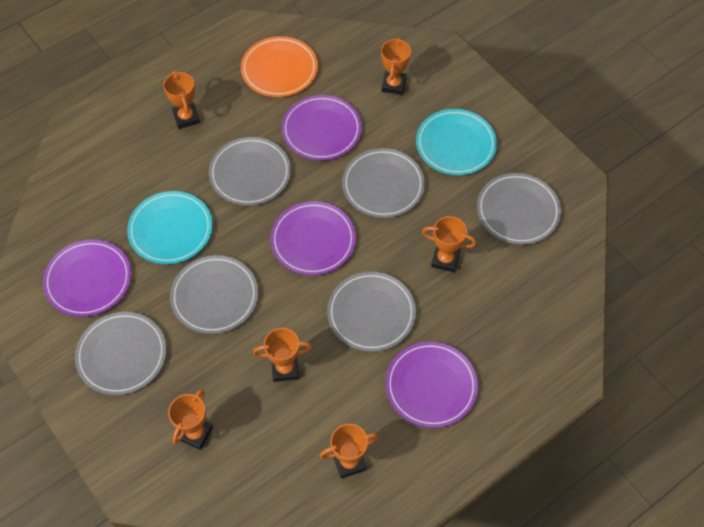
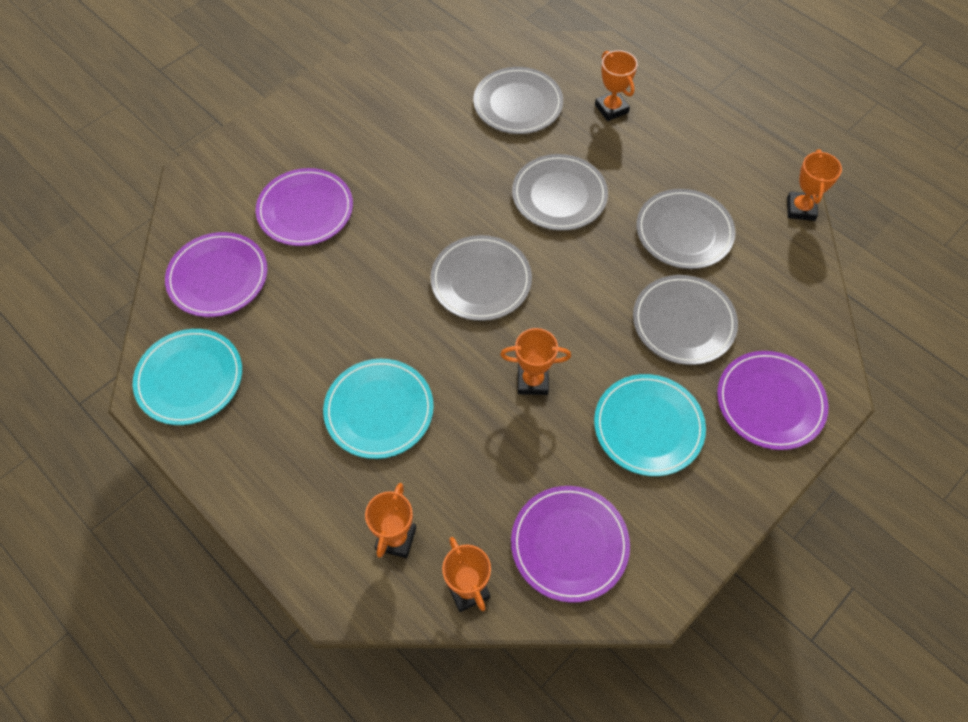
grey plate: [75,312,166,395] [170,255,258,334] [209,137,291,206] [327,272,416,352] [342,148,425,218] [477,173,561,245] = 6 -> [430,235,532,321] [474,67,563,134] [512,154,608,231] [633,275,738,365] [636,189,735,269] = 5
orange plate: [241,36,318,97] = 1 -> none = 0
orange trophy: [163,71,200,129] [168,389,213,450] [253,328,312,382] [320,424,379,479] [381,37,411,95] [422,216,476,272] = 6 -> [365,483,416,558] [442,537,491,612] [500,328,571,395] [595,50,637,121] [787,149,842,221] = 5
turquoise plate: [127,191,212,264] [416,109,497,175] = 2 -> [133,329,242,425] [323,359,434,459] [594,374,706,476] = 3

